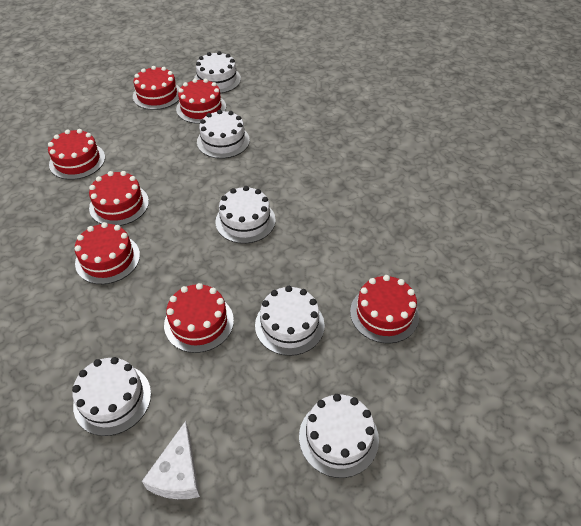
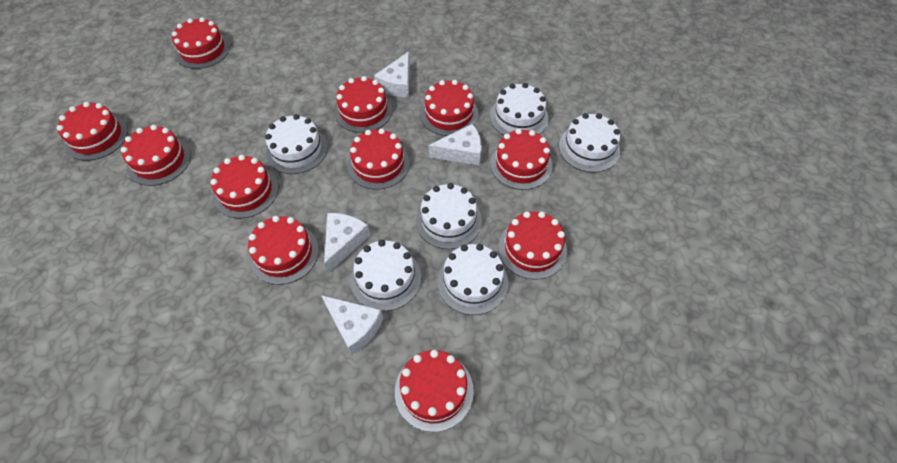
red cake: [48,129,105,180] [75,222,140,284] [89,171,149,226] [133,66,180,110] [164,283,234,353] [176,79,226,124] [350,275,419,343] = 7 -> [57,102,128,161] [121,125,191,186] [172,17,230,69] [210,155,278,218] [248,216,319,285] [334,76,393,133] [348,128,410,190] [395,350,474,432] [420,80,478,136] [490,129,552,190] [498,211,567,279] = 11
white cheese: [142,421,200,499] = 1 -> [321,295,383,355] [324,213,370,273] [374,52,410,98] [429,124,482,166] = 4

